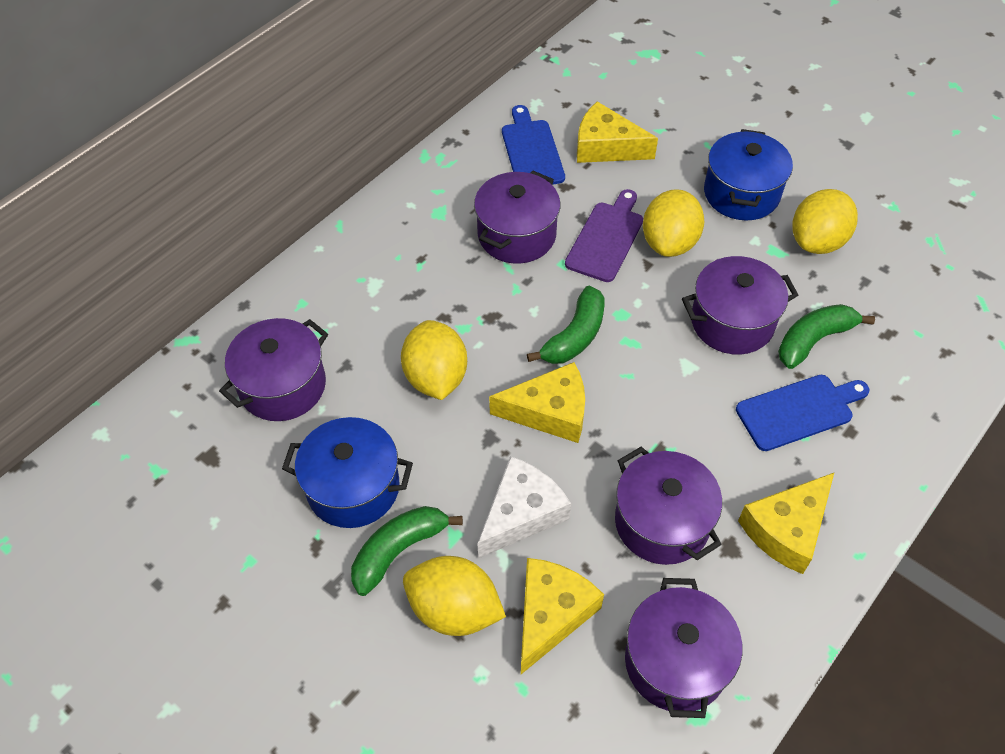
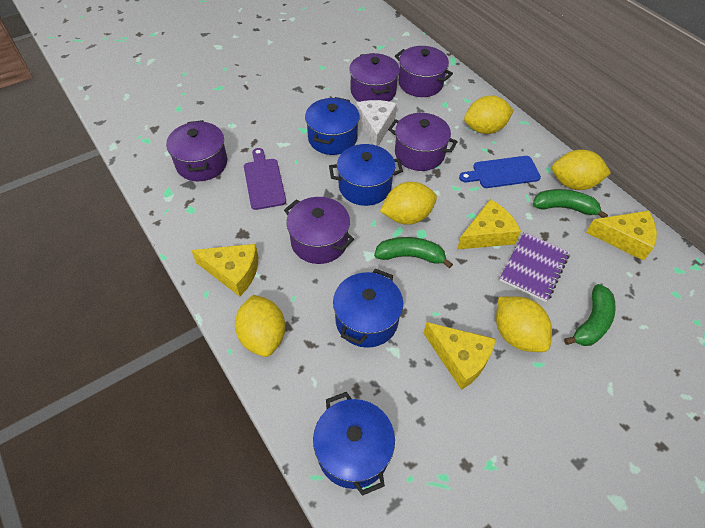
blue cutting board: [502,105,565,185] [736,375,869,451] = 2 -> [459,156,541,188] = 1
blue pot: [282,417,413,528] [704,129,793,220] = 2 -> [305,97,360,155] [313,392,395,496] [329,144,403,206] [333,269,403,348] = 4
purple notebook: none = 0 -> [500,232,570,302] = 1
yellow lemon: [401,320,467,400] [403,556,506,636] [643,189,704,257] [792,189,858,254] = 4 -> [235,295,285,357] [380,182,437,225] [464,96,514,134] [496,297,552,352] [552,150,611,190] = 5

